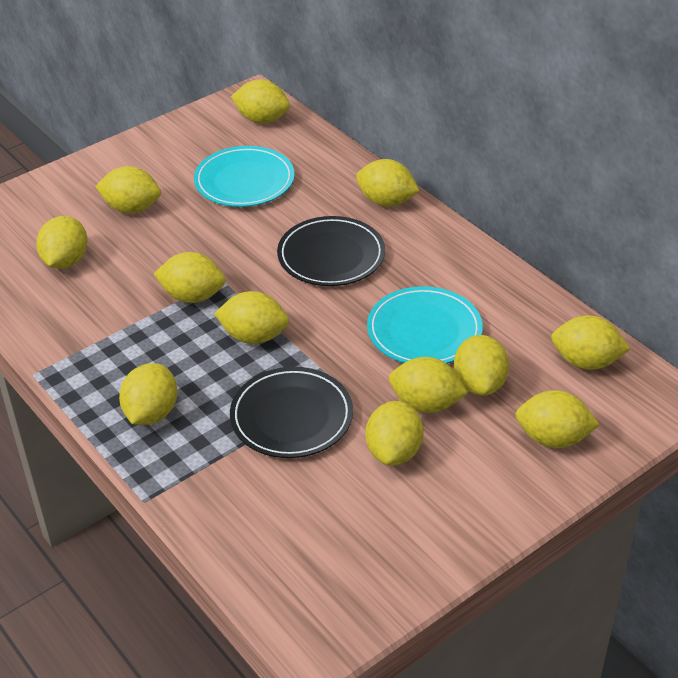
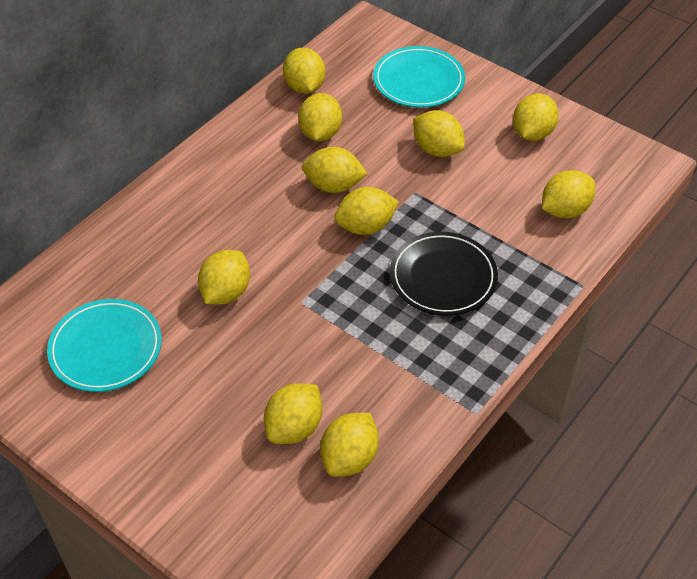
black plate: [230,367,353,458] [277,216,385,286] = 2 -> [390,232,498,316] = 1
yellow lemon: [36,216,88,269] [95,166,161,213] [119,363,177,425] [154,252,226,303] [214,291,289,344] [231,79,290,124] [356,159,419,207] [366,401,424,466] [389,357,468,413] [454,335,509,396] [516,390,600,448] [551,315,630,370] = 12 -> [198,250,250,305] [264,384,322,444] [283,48,325,94] [298,93,342,141] [302,147,368,193] [320,413,379,477] [335,187,399,235] [413,110,465,157] [513,94,558,141] [542,170,595,218] = 10

